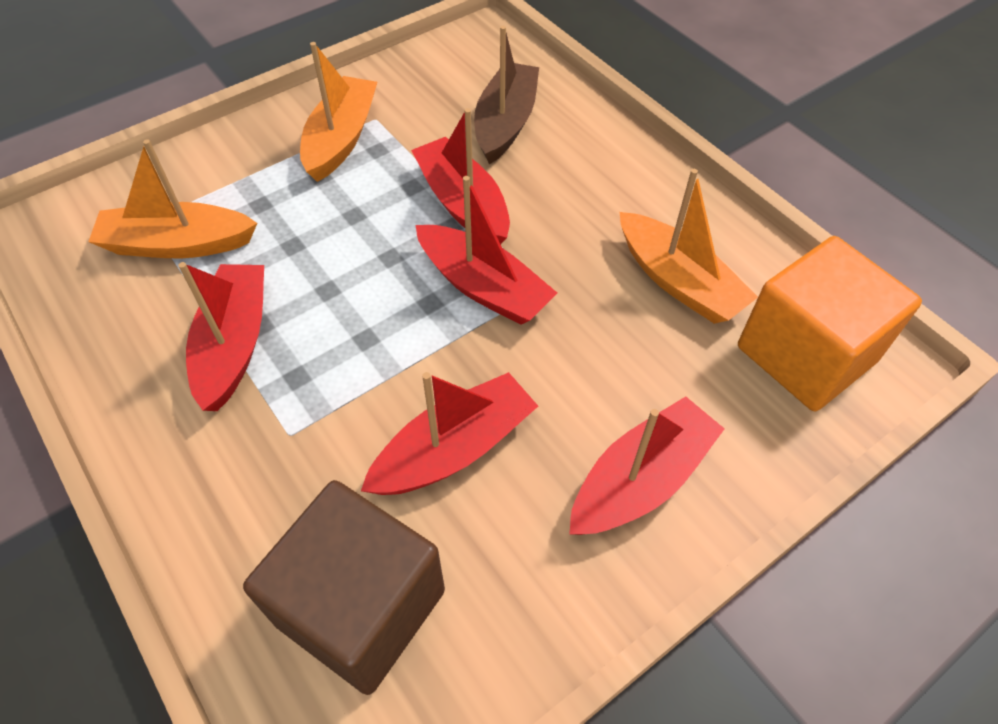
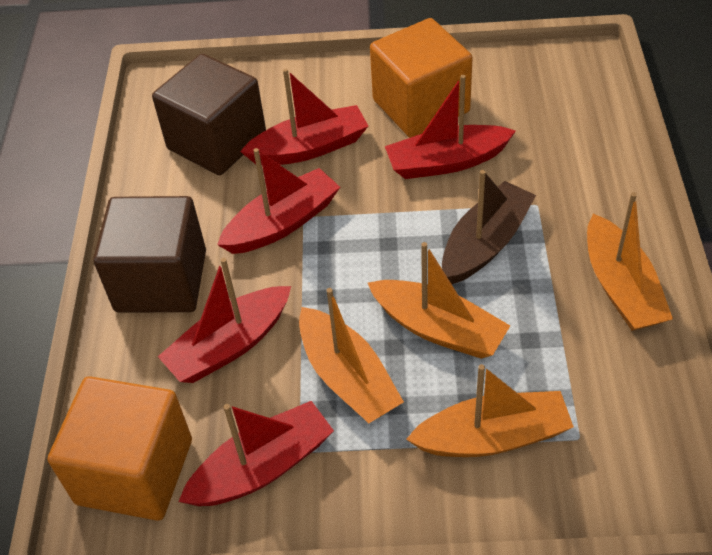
brown cube: [243,480,445,695] = 1 -> [93,196,206,312] [152,54,266,175] = 2
orange boat: [88,139,257,258] [300,42,377,182] [619,169,758,324] = 3 -> [299,288,404,423] [368,242,510,359] [406,364,574,457] [587,192,673,331] = 4
orange cube: [738,236,922,411] = 1 -> [48,376,192,521] [370,18,473,138] = 2

